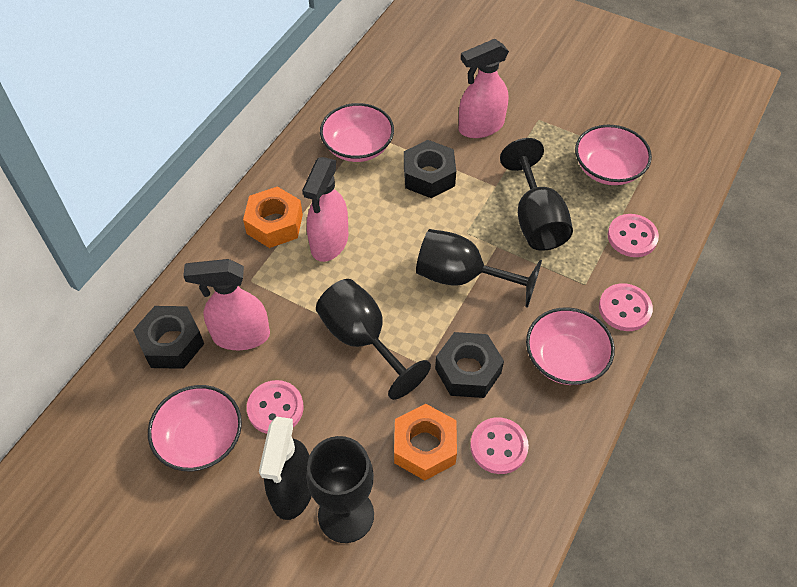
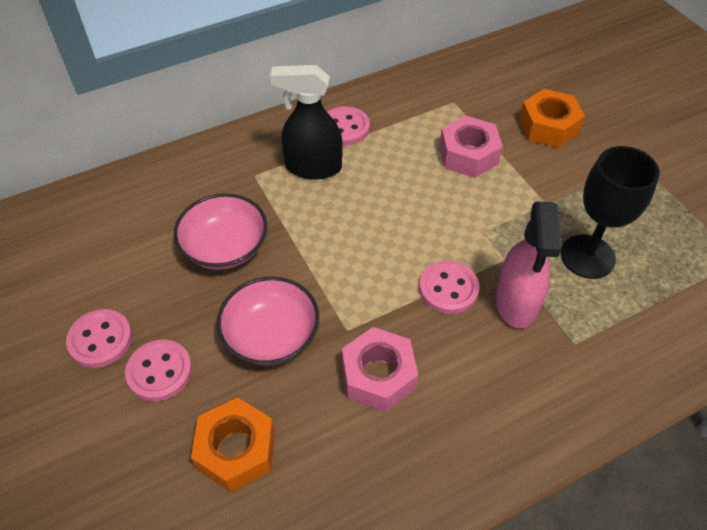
black goblet: [306,436,374,543] [316,279,431,400] [416,229,542,308] [500,138,573,251] = 4 -> [561,146,660,279] = 1
black nut: [133,306,204,369] [404,140,456,198] [435,332,504,398] = 3 -> none = 0
pink bowl: [148,385,242,471] [320,103,394,162] [526,307,615,385] [575,125,652,185] = 4 -> [174,194,267,270] [217,277,319,366] = 2
pink nut: none = 0 -> [342,327,418,412] [440,116,503,178] = 2
pink spray bottle: [183,259,270,350] [302,157,348,262] [459,39,509,138] = 3 -> [495,201,561,329] = 1

